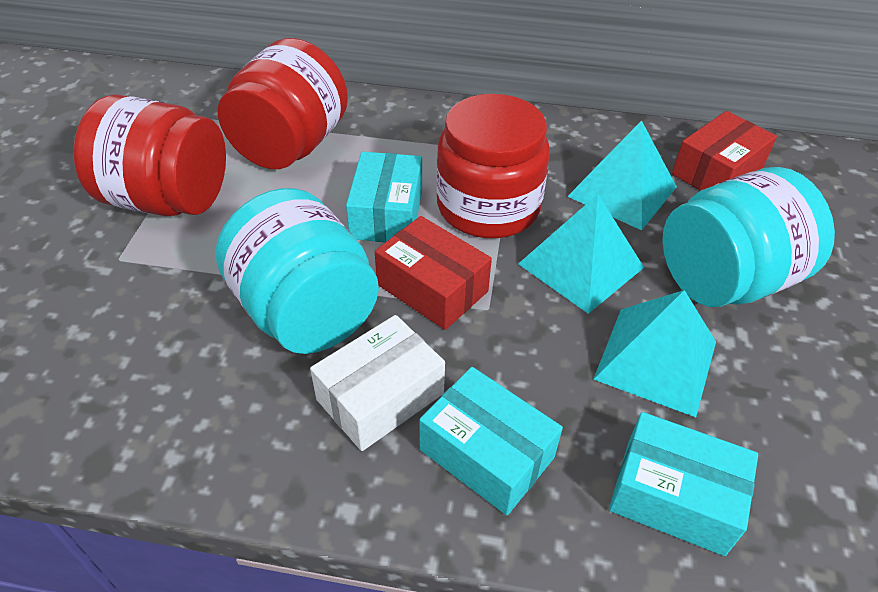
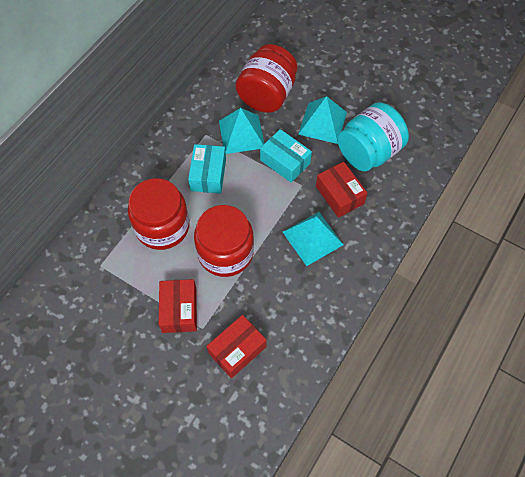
red box: [375,216,492,330] [672,111,777,191] = 2 -> [159,279,197,333] [207,315,267,378] [316,162,367,218] = 3
turquoise box: [346,152,422,242] [419,367,563,515] [609,412,758,556] = 3 -> [188,144,226,194] [260,129,312,183] = 2
turquoise jar: [216,188,379,354] [662,167,835,307] = 2 -> [338,102,409,171] = 1
white box: [310,315,445,451] = 1 -> none = 0

